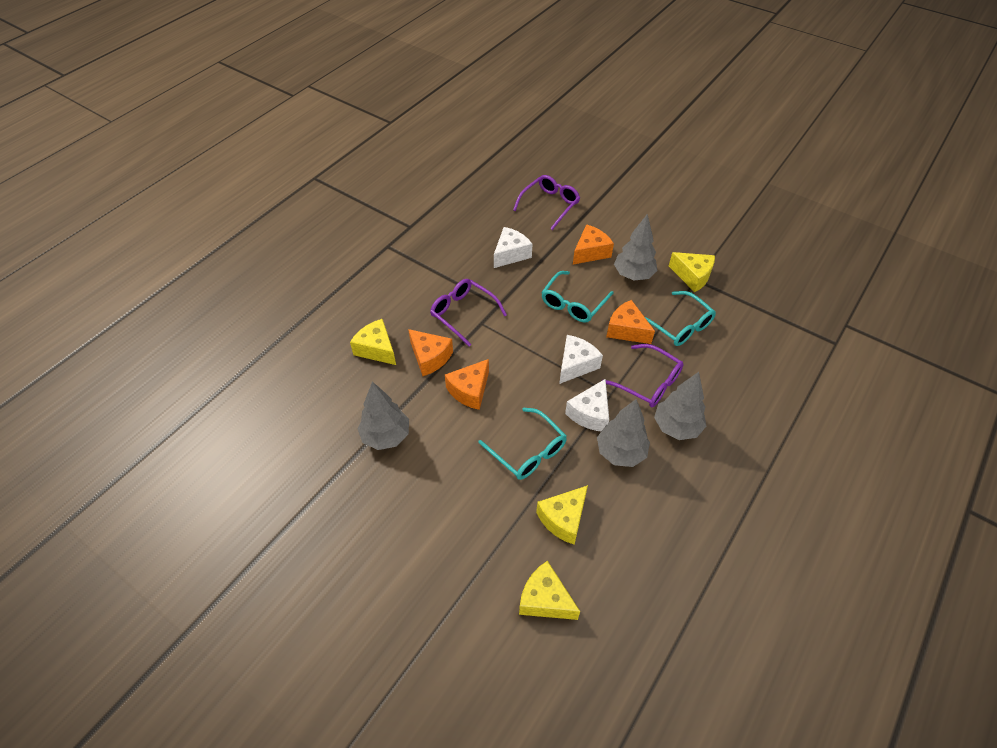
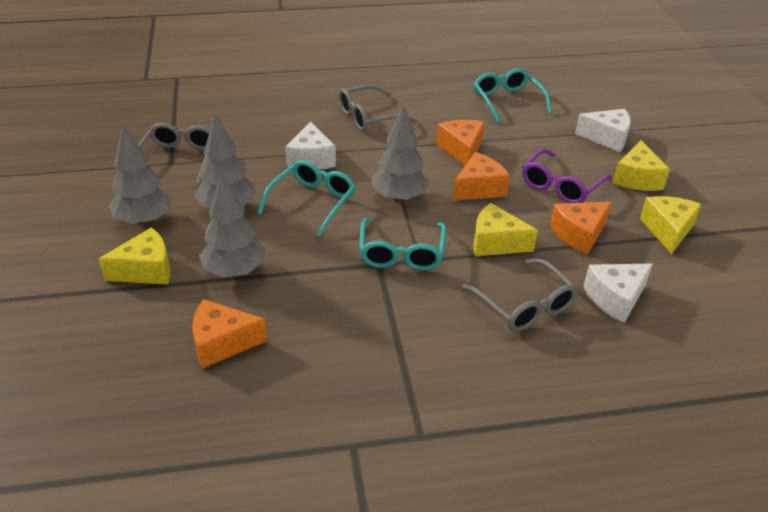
grey glasses: none = 0 -> [138,123,210,185] [339,85,418,132] [461,259,578,332] = 3
purple glasses: [430,279,507,346] [513,175,580,230] [603,344,684,407] = 3 -> [522,149,612,203] = 1

